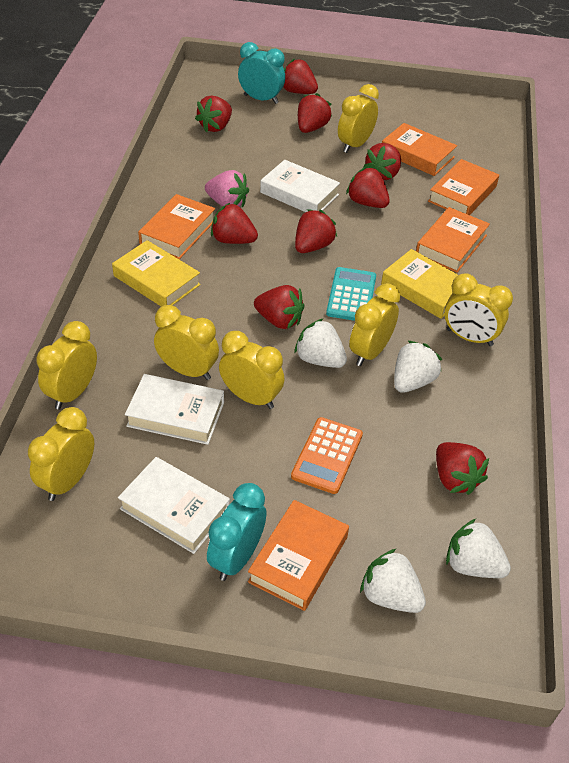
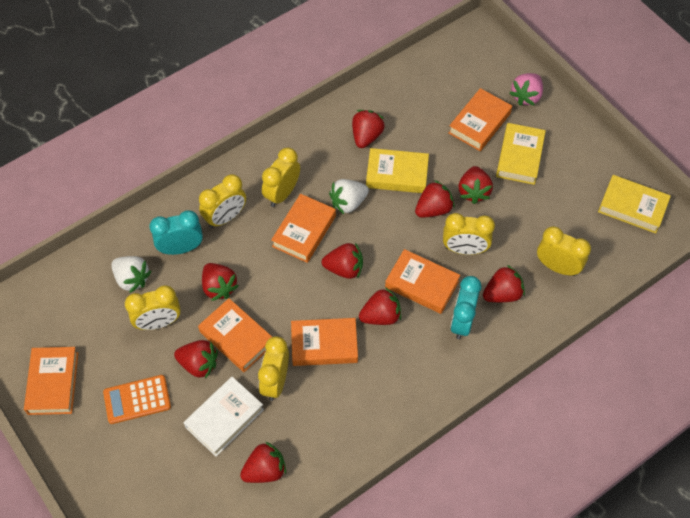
orange book: [138,194,215,259] [248,500,349,611] [382,123,457,176] [416,207,490,273] [428,159,499,215] = 5 -> [24,347,78,415] [198,298,272,372] [271,194,336,263] [291,318,358,366] [385,249,460,314] [448,88,512,151] = 6
turquoise calculator: [326,267,376,321] = 1 -> none = 0
white book: [118,457,230,554] [125,374,224,445] [260,160,340,212] = 3 -> [184,377,264,456] = 1
white strawberry: [294,318,347,368] [360,549,426,613] [394,341,442,393] [446,519,511,578] = 4 -> [111,256,151,293] [329,179,369,214] = 2
yellow book: [112,240,201,307] [381,249,458,319] = 2 -> [366,148,429,193] [496,123,546,185] [598,175,671,233] = 3
yellow clock: [28,407,94,501] [36,321,97,410] [154,305,219,380] [219,331,285,409] [338,84,379,153] [349,283,400,366] [444,274,513,346] = 7 -> [125,285,181,330] [199,174,246,228] [258,336,289,401] [262,148,300,207] [443,213,495,255] [537,226,591,276] = 6

